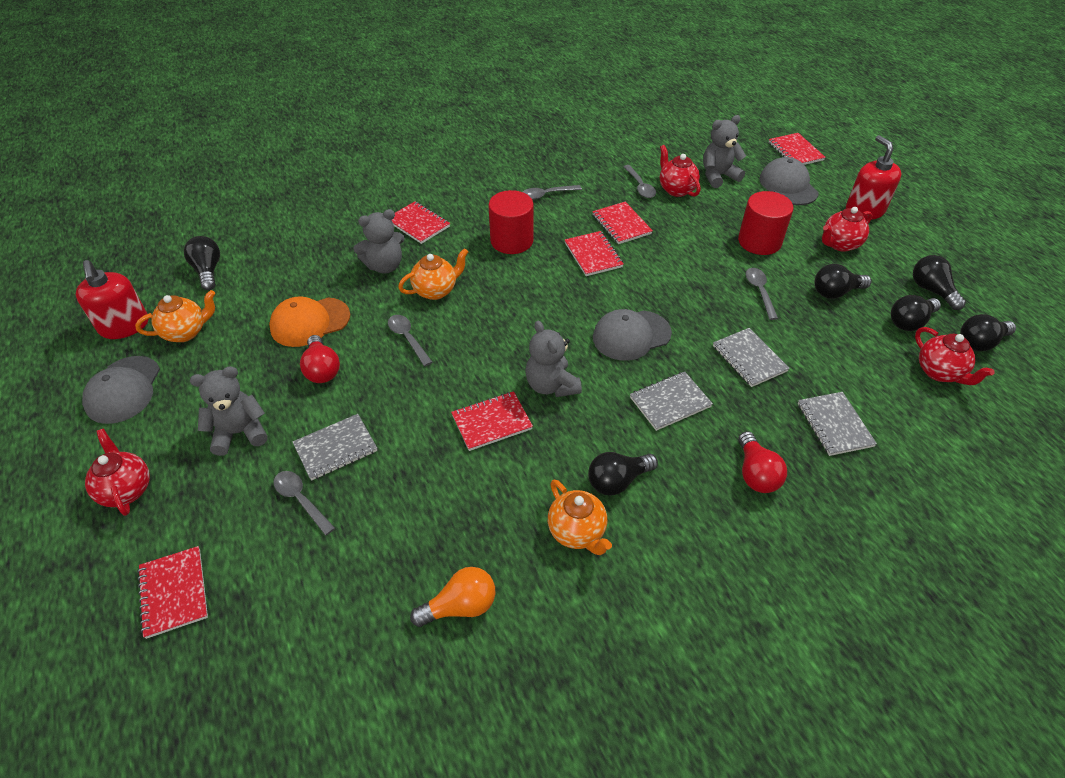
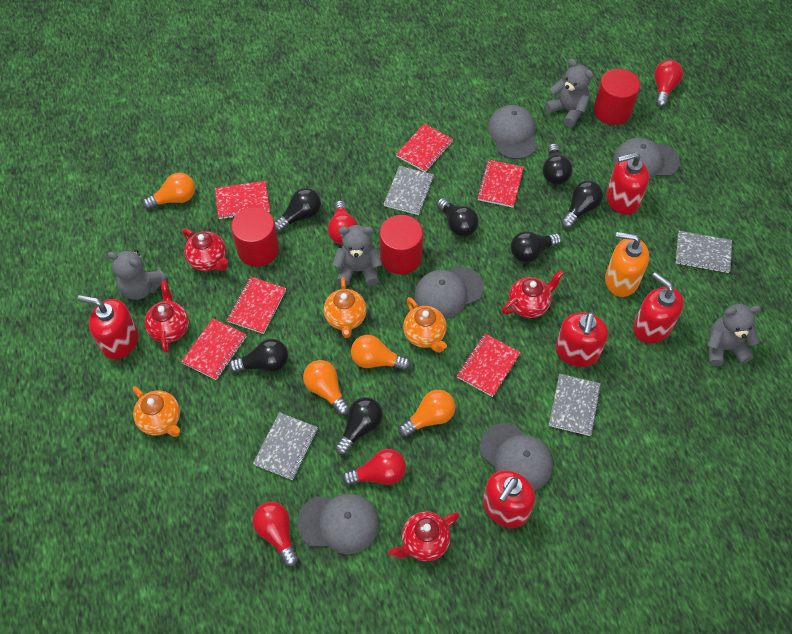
black light bulb: [184,236,220,290] [588,452,658,496] [815,264,872,299] [891,295,941,331] [913,255,966,310] [960,314,1016,351] = 6 -> [229,339,288,373] [274,188,321,232] [335,397,383,455] [437,198,479,237] [510,231,561,263] [542,143,573,185] [561,181,603,228] = 7
grey cap: [82,356,160,424] [593,309,672,361] [759,157,819,205] = 3 -> [297,494,379,554] [415,266,484,318] [480,423,553,491] [488,105,538,159] [614,138,680,179] = 5
grey spoon: [273,471,335,536] [388,315,432,366] [523,185,582,200] [623,165,656,198] [746,268,778,320] = 5 -> none = 0
orange cap: [269,296,350,347] = 1 -> none = 0
orange light bulb: [410,567,495,627] = 1 -> [143,172,195,210] [303,360,350,415] [351,335,411,370] [399,390,455,437] = 4
orange soap dispenser: none = 0 -> [605,232,649,297] = 1
red cylinder: [489,190,534,254] [738,191,793,255] = 2 -> [231,207,279,267] [380,215,423,274] [594,69,640,125] = 3
red light bulb: [300,335,340,383] [738,431,787,493] = 2 -> [252,502,298,567] [328,200,358,245] [342,449,406,486] [654,60,683,107] = 4
red soap dispenser: [76,260,148,339] [846,135,901,220] = 2 -> [77,295,139,359] [483,470,535,528] [555,312,608,367] [606,152,649,215] [633,272,684,343] = 5

